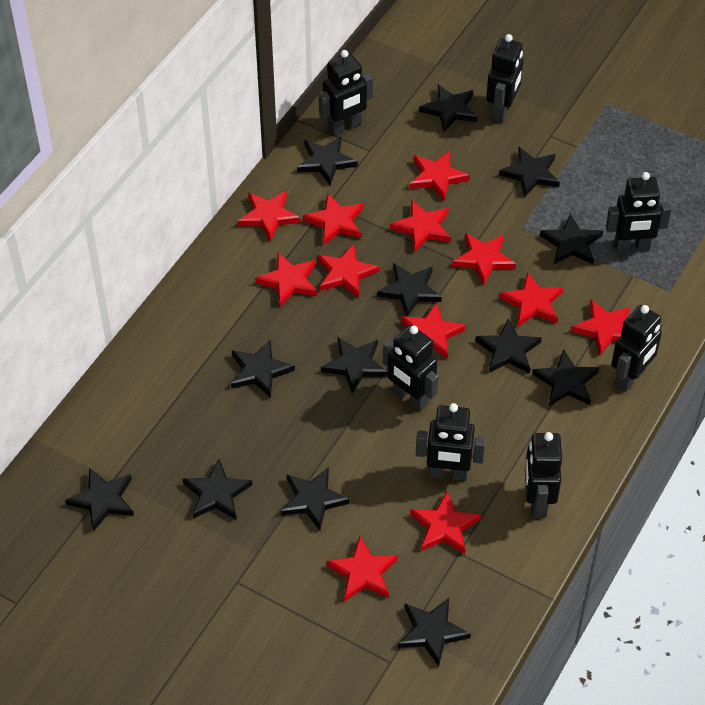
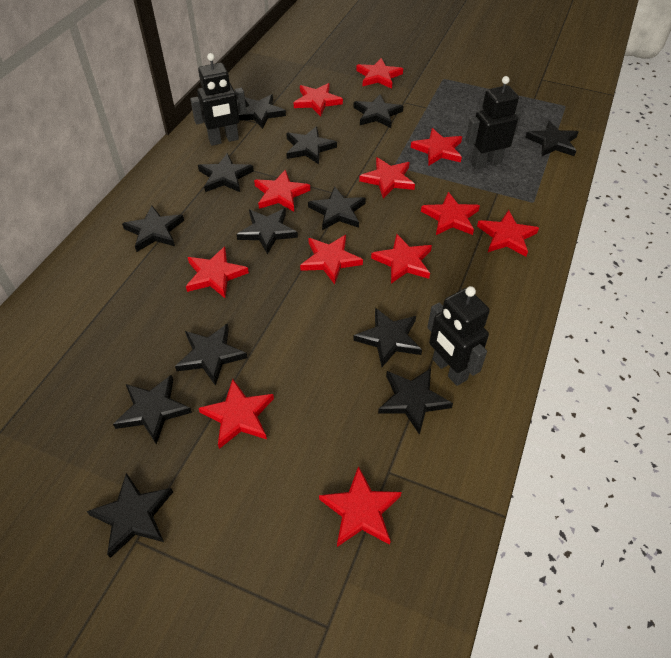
black robot: [319,50,373,136] [383,325,438,411] [416,403,486,481] [486,34,523,123] [525,432,562,518] [606,172,672,253] [611,305,663,392] = 7 -> [190,53,247,146] [427,286,490,386] [465,76,522,169] = 3

